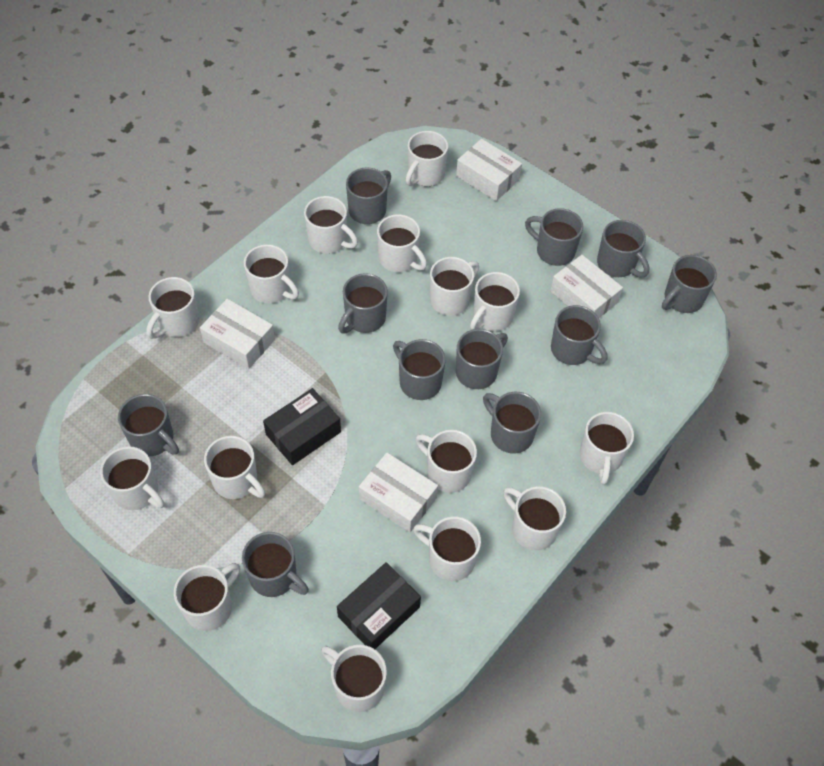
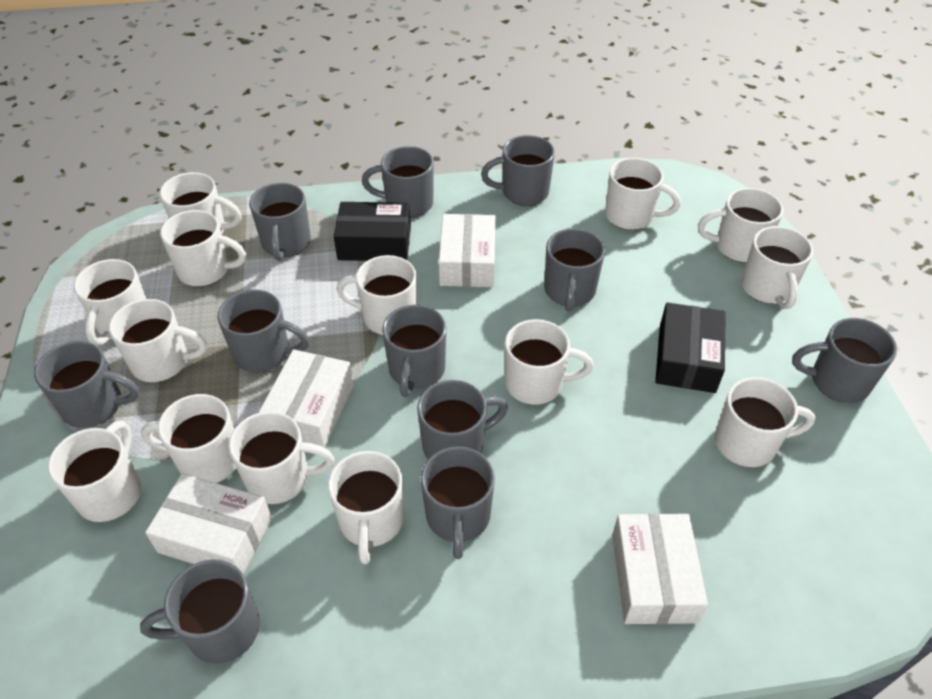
white mug: [100,446,164,510] [146,277,199,339] [174,563,240,631] [204,436,265,499] [244,244,299,303] [304,196,358,254] [321,645,387,712] [377,214,427,272] [406,131,448,186] [413,517,481,581] [415,430,477,493] [430,257,479,316] [470,272,520,331] [503,486,566,550] [580,412,634,485] = 15 -> [47,421,142,522] [73,259,146,346] [109,299,207,382] [141,394,236,483] [160,172,242,234] [160,210,246,287] [228,411,335,504] [328,451,404,564] [336,255,417,335] [505,319,594,405] [605,158,681,230] [698,188,784,263] [715,377,815,467] [741,226,814,309] = 14

